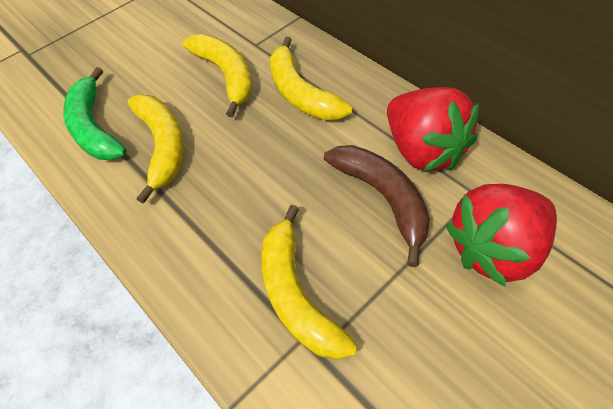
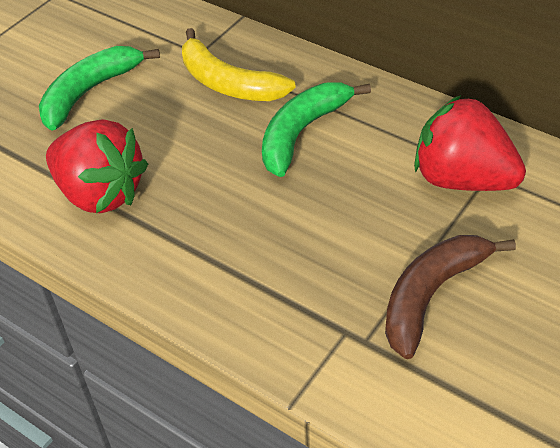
green banana: [63,67,127,160] = 1 -> [39,46,160,131] [262,82,371,177] = 2
yellow banana: [128,95,184,204] [183,34,252,118] [261,205,358,360] [270,37,352,120] = 4 -> [182,28,296,101] = 1

